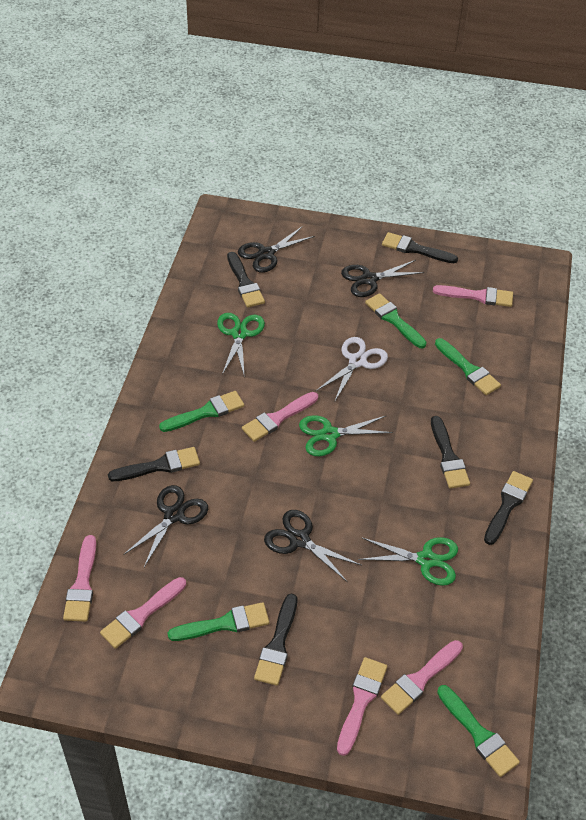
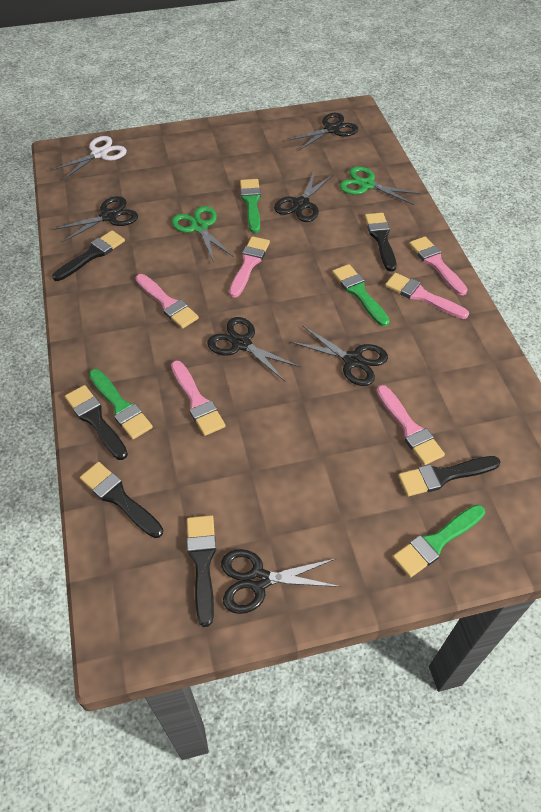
black scissors: [123,485,208,567] [238,226,315,273] [264,510,362,583] [341,260,424,297] = 4 -> [53,196,138,242] [207,317,300,381] [221,549,341,614] [274,171,333,222] [287,113,358,151] [291,325,388,386] = 6
green brush: [159,391,244,432] [168,602,269,641] [365,293,427,348] [435,338,501,395] [437,685,520,777] = 5 -> [89,369,153,439] [240,179,261,233] [332,264,390,327] [393,505,485,578] = 4
green scissors: [217,313,265,378] [299,415,393,457] [358,537,458,586] = 3 -> [172,206,234,262] [340,166,421,205] = 2

